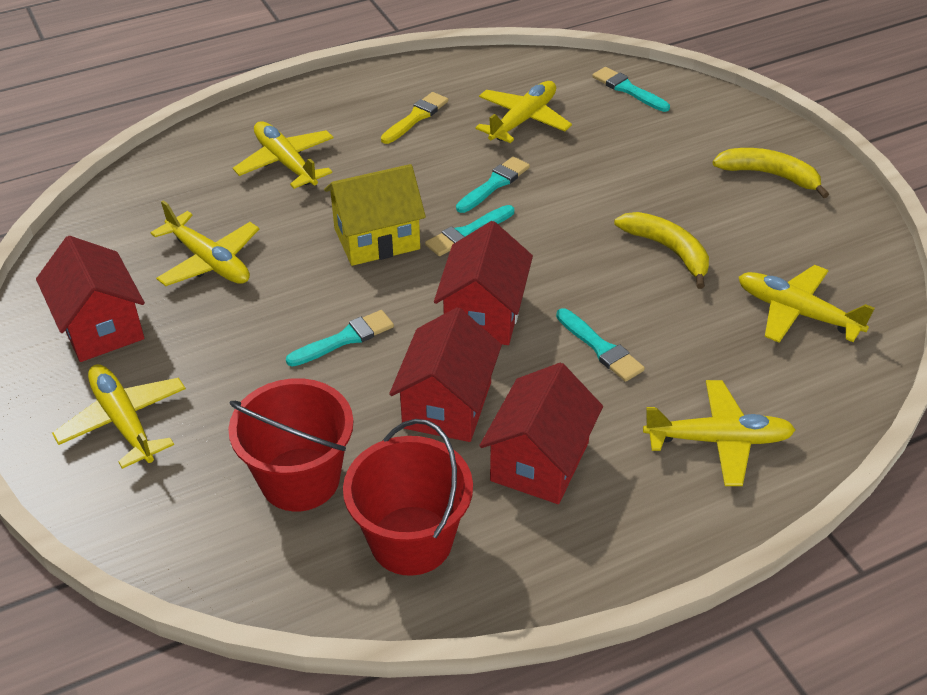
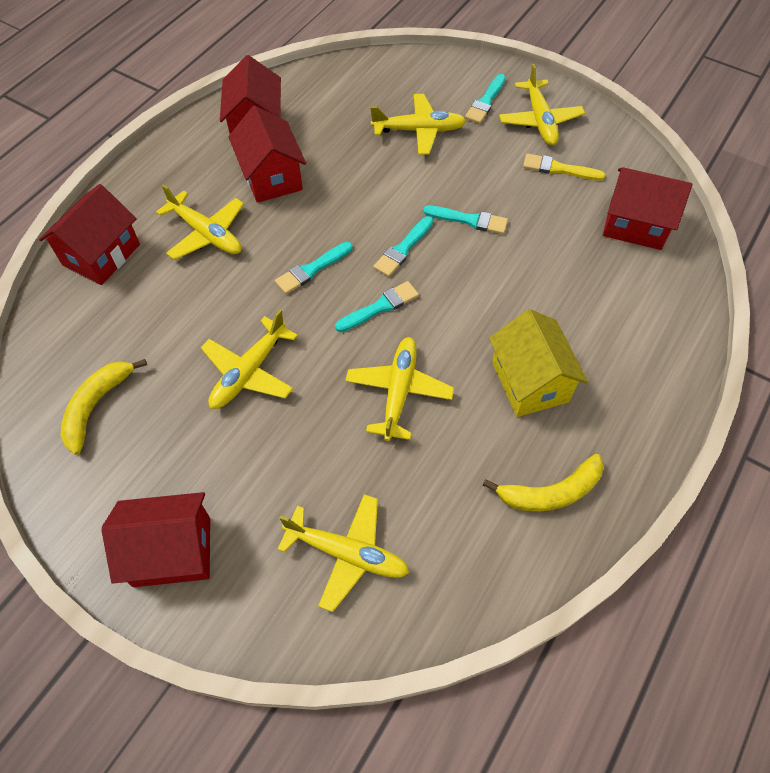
red bucket: [228,378,354,511] [343,419,473,576] = 2 -> none = 0
red house: [36,236,145,362] [389,307,502,442] [434,221,533,345] [479,363,603,504] = 4 -> [39,184,140,285] [101,492,210,587] [220,55,281,134] [228,106,306,203] [603,167,692,250] = 5

